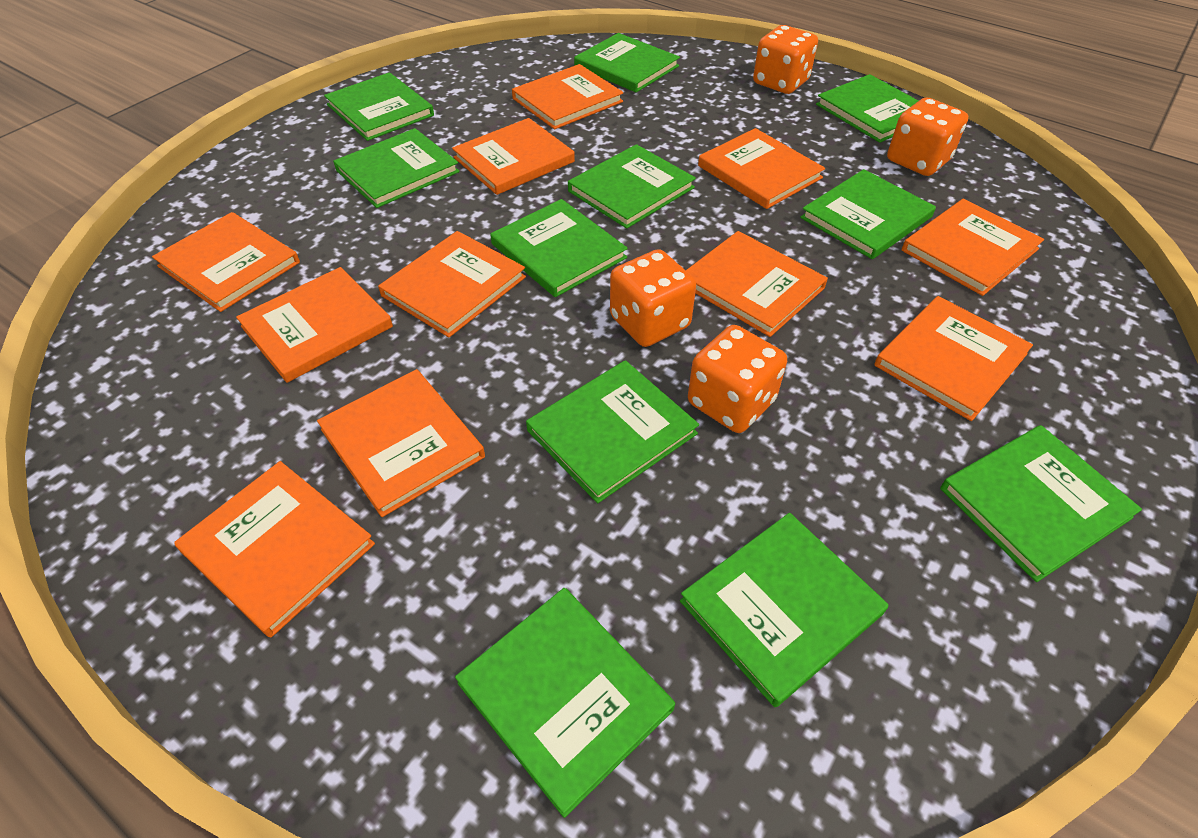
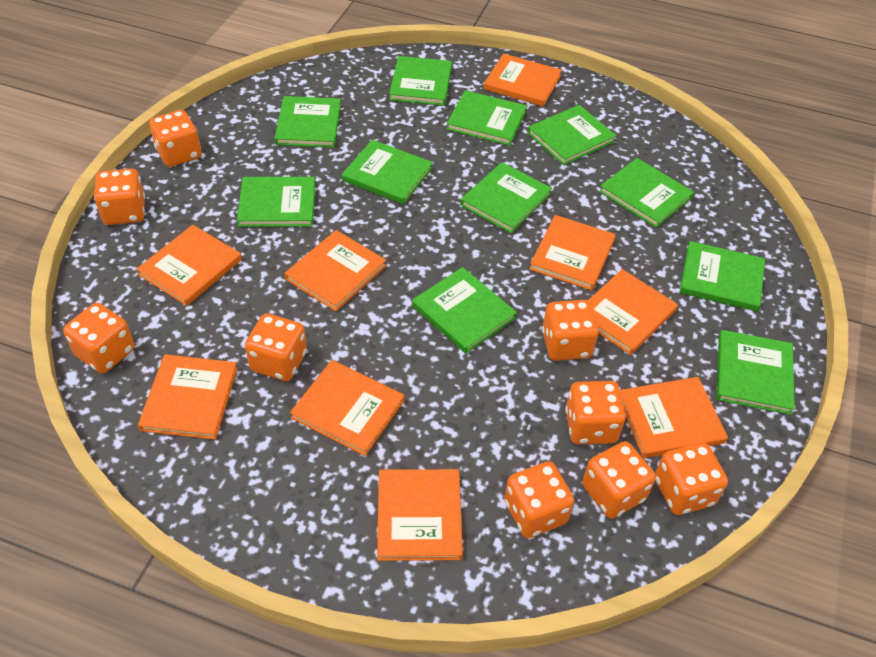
orange book: [152,212,300,312] [174,461,375,638] [236,267,393,383] [317,369,485,517] [378,231,526,337] [452,118,575,195] [512,64,623,129] [686,231,828,337] [698,128,825,209] [875,296,1033,421] [902,199,1044,296] = 11 -> [136,225,242,306] [138,354,238,440] [284,230,386,311] [290,360,404,456] [377,469,463,561] [484,54,562,106] [529,215,616,290] [588,269,678,355] [620,377,728,458] = 9
orange dice: [610,249,696,347] [688,325,787,433] [753,25,818,94] [887,98,968,176] = 4 -> [63,303,135,374] [94,169,145,225] [149,110,201,167] [245,313,307,381] [504,461,574,538] [542,300,599,361] [565,381,625,445] [582,441,656,519] [655,443,728,515] = 9

